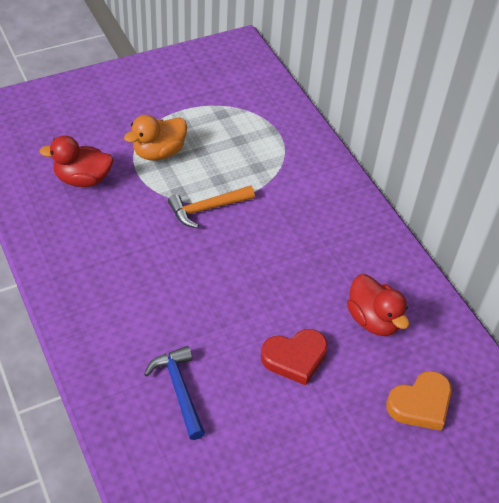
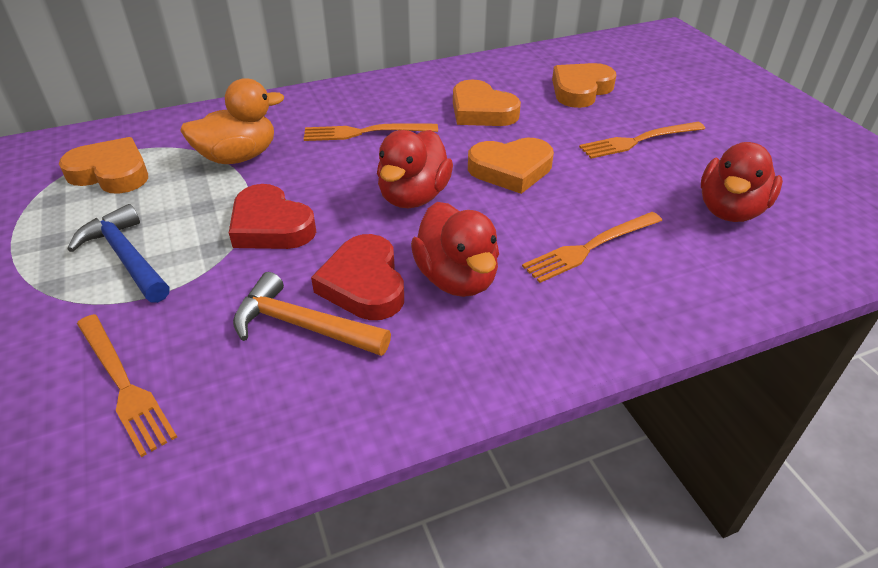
orange fork: none = 0 -> [77,314,177,457] [304,123,438,141] [522,212,662,283] [579,122,705,159] = 4
orange heart: [386,371,452,431] = 1 -> [59,137,148,194] [453,79,521,126] [468,138,554,194] [552,63,616,108] = 4
red duck: [39,135,113,187] [347,274,409,336] = 2 -> [377,130,453,208] [411,202,499,297] [701,142,783,222] = 3
red heart: [261,329,328,386] = 1 -> [229,184,316,249] [311,234,404,320] = 2

